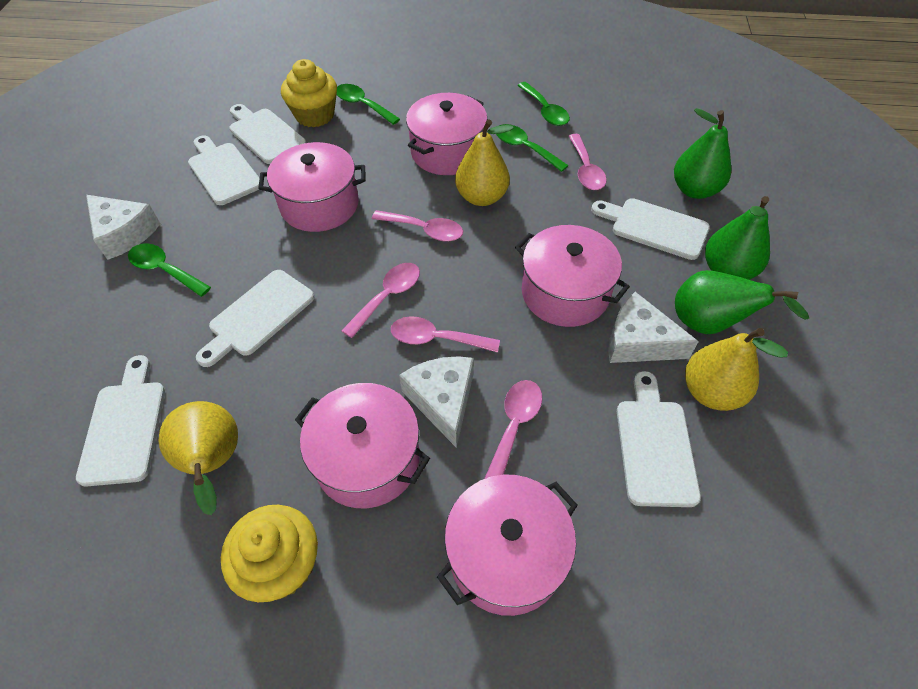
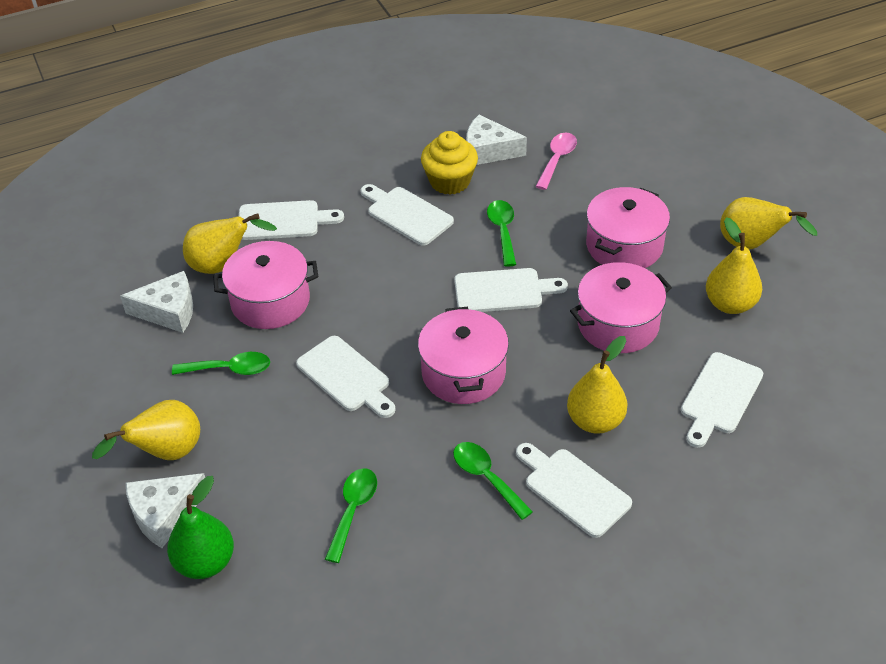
green pear: [674,108,731,199] [675,270,809,334] [705,196,770,280] = 3 -> [167,476,234,579] = 1
pink pot: [258,142,366,232] [295,383,430,508] [406,93,487,175] [437,475,578,616] [515,225,630,327] = 5 -> [213,241,318,329] [418,307,509,404] [570,262,672,353] [586,187,670,268] = 4
pink spoon: [341,263,420,338] [372,210,463,241] [391,316,500,353] [484,380,542,479] [569,134,607,190] = 5 -> [535,133,577,190] = 1
yellow cupcake: [221,505,318,602] [281,59,337,128] = 2 -> [421,131,478,195] = 1
yellow pear: [158,401,238,515] [455,119,514,206] [685,328,788,411] = 3 -> [92,400,200,460] [183,213,277,274] [567,336,627,434] [706,217,762,314] [720,197,817,250] = 5

